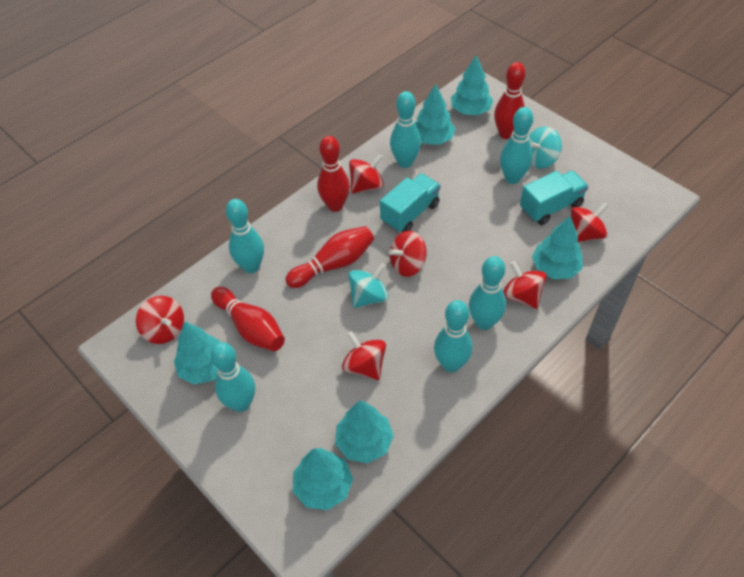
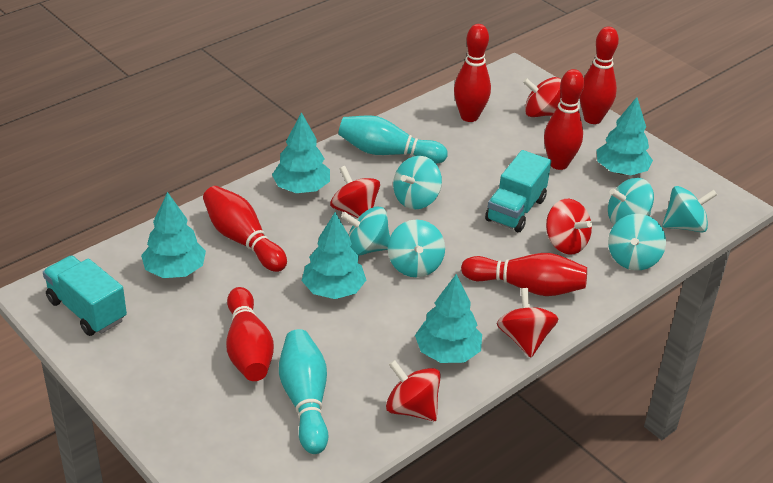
red bowling pin: [211,287,285,351] [285,226,374,288] [317,136,350,212] [494,62,526,139] = 4 -> [203,186,287,272] [226,287,274,381] [454,24,491,122] [461,253,587,296] [544,69,584,170] [579,27,619,124] = 6
red spinning top: [136,295,184,344] [342,331,386,380] [349,154,384,194] [389,231,426,277] [503,261,547,309] [571,202,609,242] = 6 -> [330,166,380,218] [386,360,441,421] [497,288,558,358] [523,77,561,117] [546,199,592,255] = 5
turquoise bowling pin: [210,342,255,412] [226,199,264,273] [390,91,421,168] [434,300,472,372] [469,256,506,330] [500,107,533,184] = 6 -> [279,329,328,454] [338,115,448,164] = 2
turquoise spinning top: [348,263,389,308] [529,127,562,169] = 2 -> [341,206,390,256] [388,220,445,277] [393,156,442,210] [608,178,654,225] [608,214,666,271] [662,186,717,233] = 6
turquoise tree: [174,322,220,384] [293,448,353,510] [335,400,394,463] [415,84,456,145] [451,55,493,115] [532,216,583,279] = 6 -> [141,192,206,278] [272,112,330,193] [302,212,366,299] [415,274,482,363] [597,97,653,175] = 5

